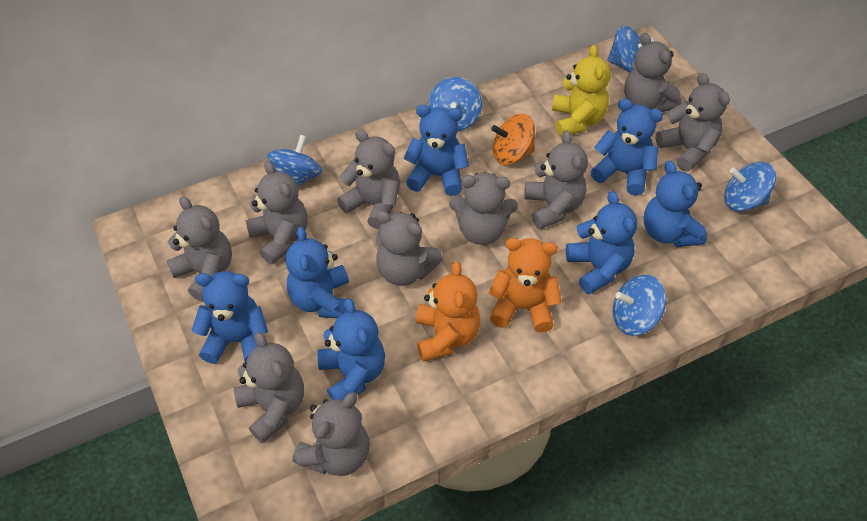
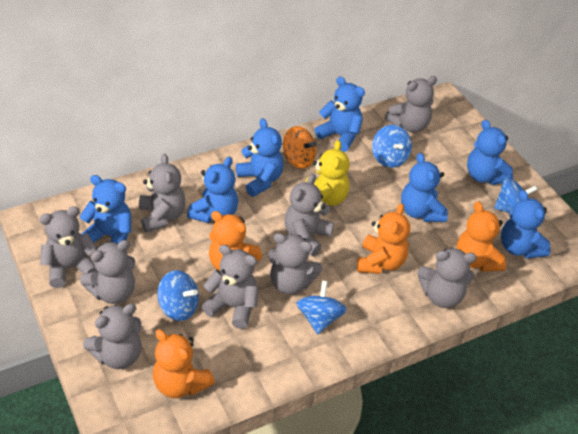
blue spinning top: [267,135,322,186] [429,77,482,131] [607,26,655,72] [613,275,666,336] [724,162,776,212] = 5 -> [157,270,199,321] [296,281,347,334] [372,125,412,168] [494,178,538,213] = 4
grey teddy bear: [167,196,232,301] [234,332,304,443] [246,161,308,265] [292,392,370,476] [337,129,400,229] [375,210,443,286] [449,172,518,245] [524,130,588,229] [624,33,681,112] [656,73,730,172] = 10 -> [39,206,98,288] [80,240,135,304] [83,304,141,369] [139,153,185,233] [202,245,258,329] [268,233,322,295] [284,174,334,256] [385,76,437,133] [418,248,477,308] = 9
orange teddy bear: [416,261,480,362] [488,238,562,333] = 2 -> [153,329,215,398] [209,211,262,271] [357,203,410,274] [457,201,506,272] = 4

